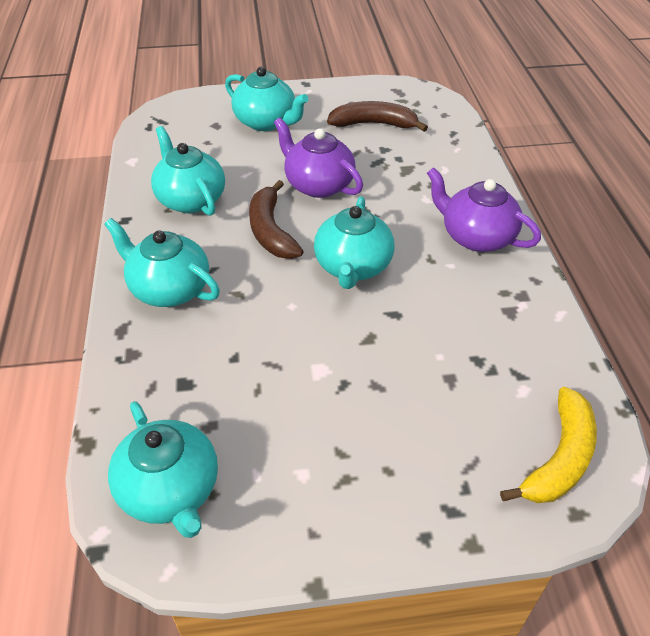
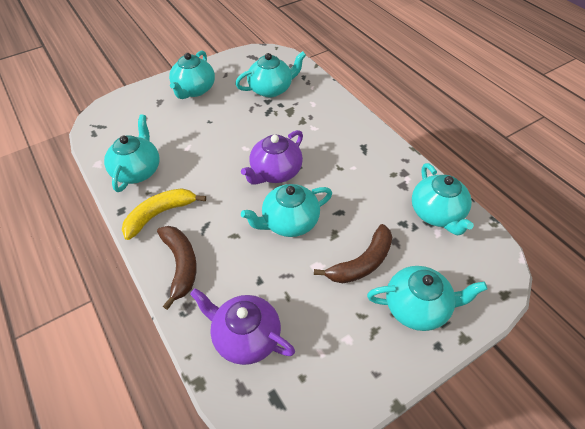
turquoise teapot: [104,218,220,307] [108,401,218,538] [151,126,225,216] [225,67,308,131] [314,196,395,289] = 5 -> [104,114,159,192] [169,50,215,99] [235,51,306,98] [241,184,332,237] [367,266,487,331] [412,163,474,236] = 6

